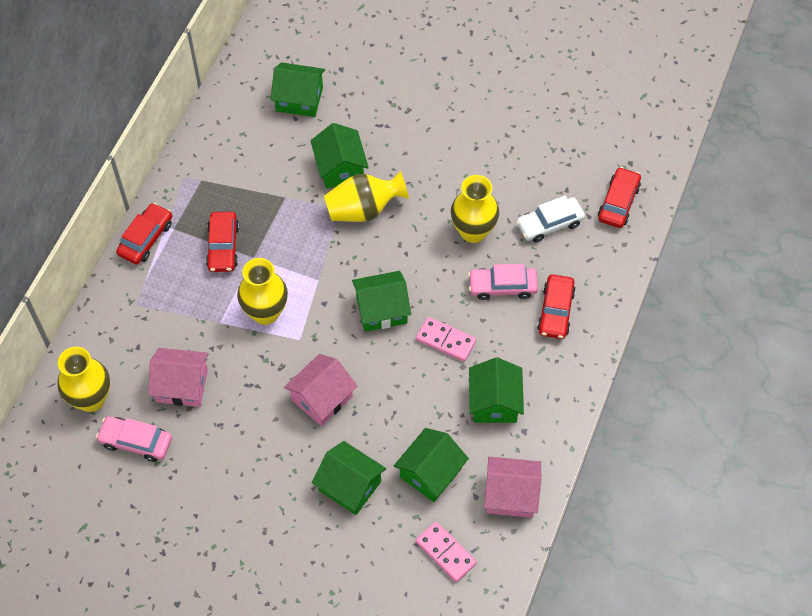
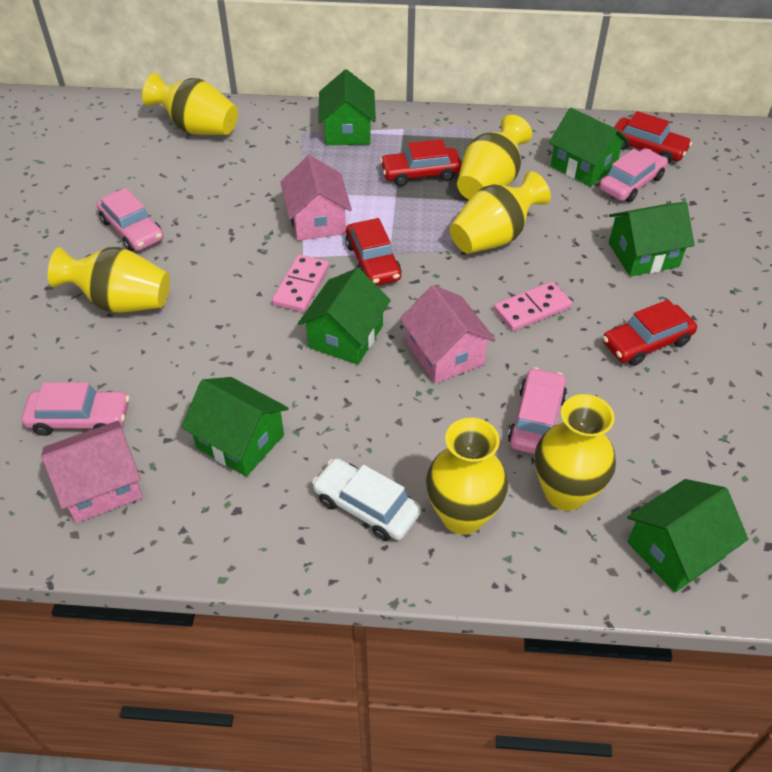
pink car: [96,416,172,462] [468,264,538,300] = 2 -> [22,382,130,436] [97,188,164,251] [508,367,567,454] [599,148,668,202] = 4
yellow vase: [57,347,110,412] [237,258,288,325] [324,171,409,222] [451,175,499,243] = 4 -> [48,247,170,313] [142,73,238,135] [426,418,508,535] [450,171,551,254] [457,115,532,200] [535,394,616,511] = 6

